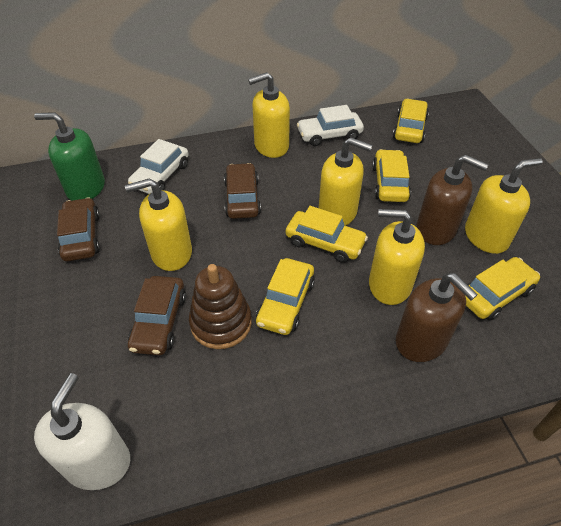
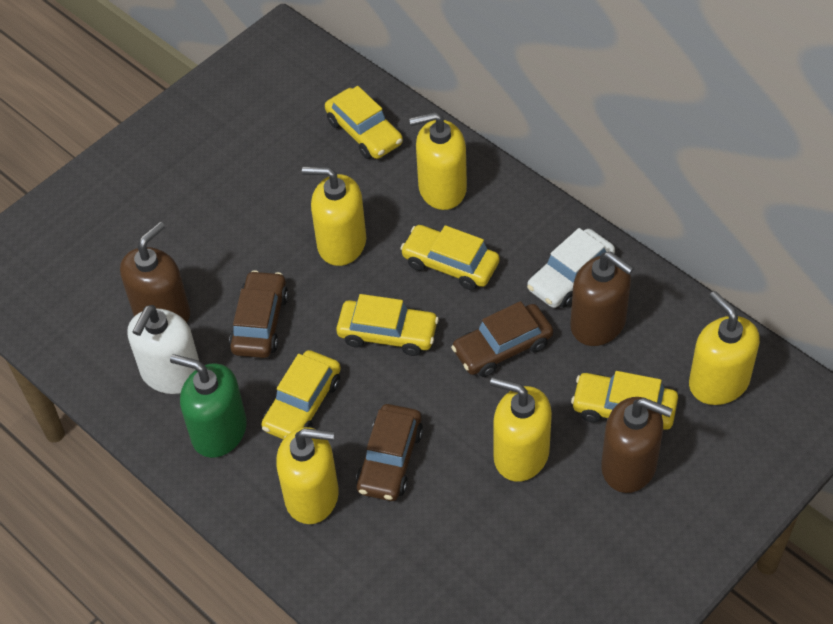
brown soap dispenser: [396,273,478,362] [417,155,488,245] = 2 -> [120,221,190,323] [570,252,634,346] [601,397,673,493] = 3
brown stacking toy: [189,264,252,349] = 1 -> none = 0
white car: [128,139,189,194] [297,105,364,146] = 2 -> [527,228,615,308] = 1

